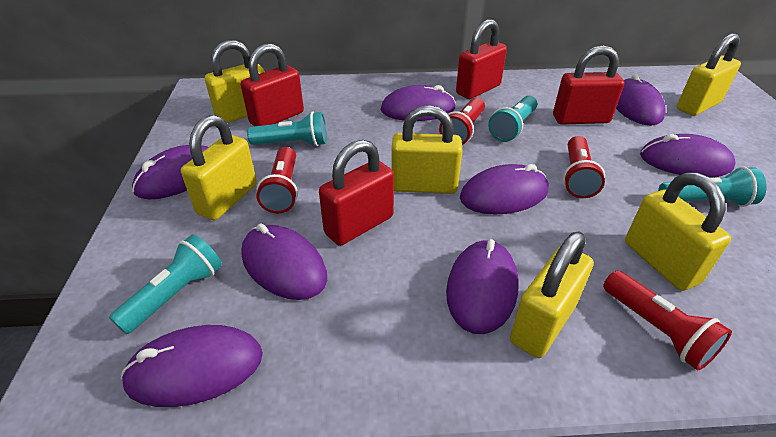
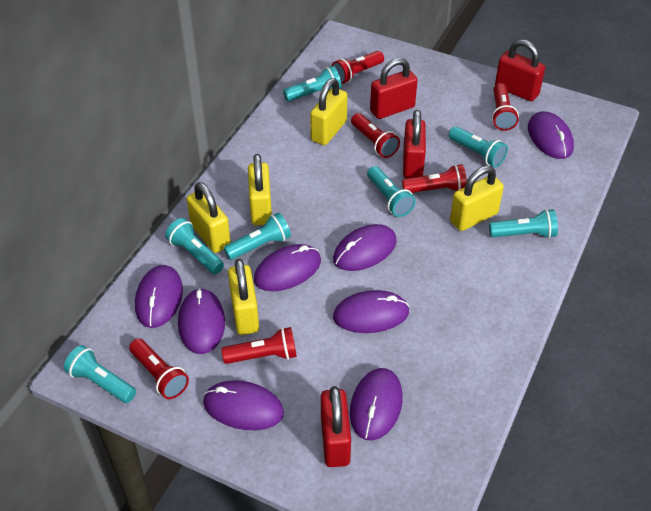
red flashlight: [256,147,298,213] [439,97,485,145] [563,136,605,198] [603,270,732,370] = 4 -> [129,339,189,399] [221,327,297,364] [332,51,384,84] [351,113,400,158] [402,164,467,193] [492,83,519,131] = 6
turquoise flashlight: [109,234,222,334] [247,111,327,146] [488,96,537,142] [658,167,767,207] = 4 -> [64,345,136,403] [165,218,224,274] [224,213,291,260] [283,66,341,102] [367,166,416,217] [449,126,508,167] [489,209,558,238] = 7
yellow padlock: [181,115,257,220] [205,40,265,123] [391,105,463,194] [510,232,593,358] [625,172,731,291] [677,33,741,116] = 6 -> [187,182,231,253] [228,259,259,335] [248,154,272,225] [310,78,347,145] [450,166,504,231] = 5

